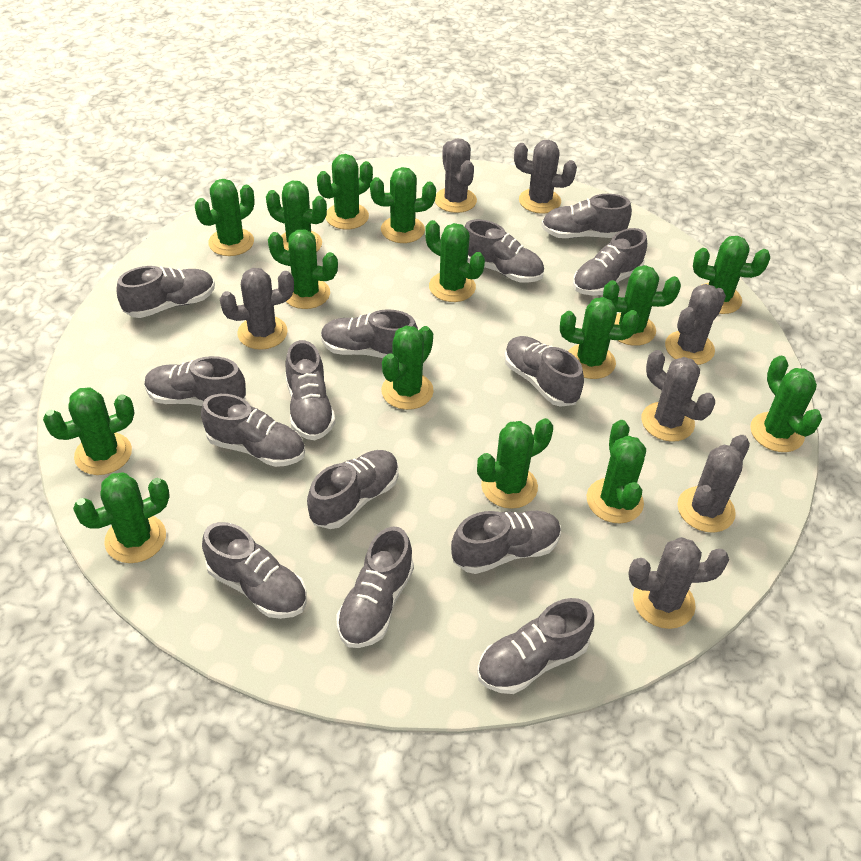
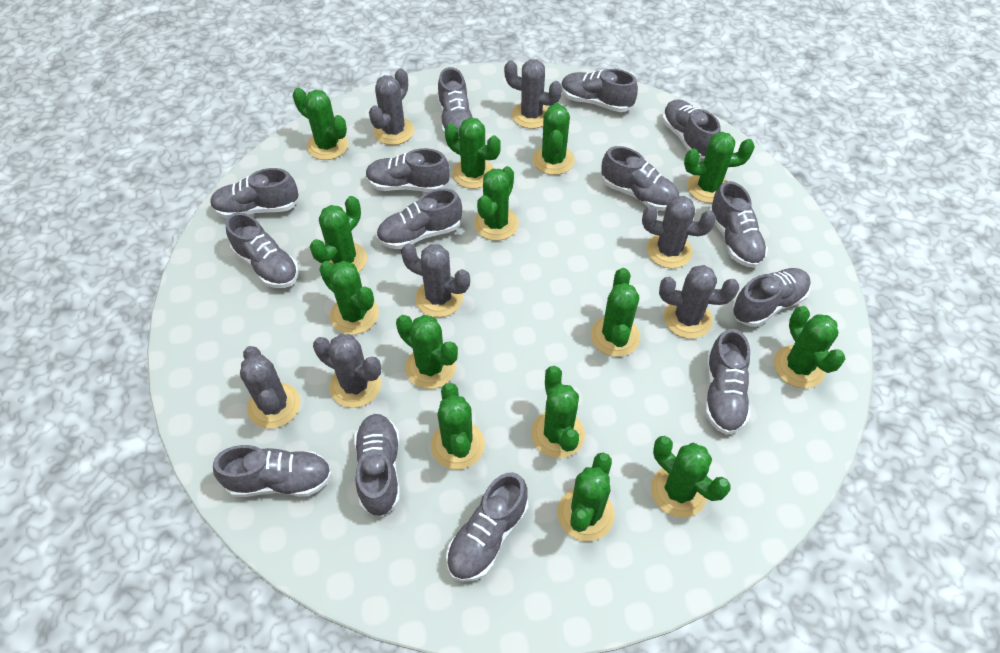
green cactus: [43,387,134,475] [73,472,170,563] [195,179,255,256] [266,181,327,252] [268,229,338,309] [317,154,373,229] [370,167,436,243] [381,326,434,410] [425,220,485,302] [477,418,553,509] [560,297,639,379] [587,420,646,524] [603,265,681,346] [693,236,770,314] [750,356,822,452] = 15 -> [293,88,349,160] [310,196,367,273] [319,261,379,335] [396,315,458,389] [431,383,485,470] [445,118,501,189] [474,166,519,241] [531,366,585,458] [532,103,575,175] [557,453,615,541] [591,268,640,357] [651,436,731,518] [684,132,755,203] [774,306,845,388] = 14

